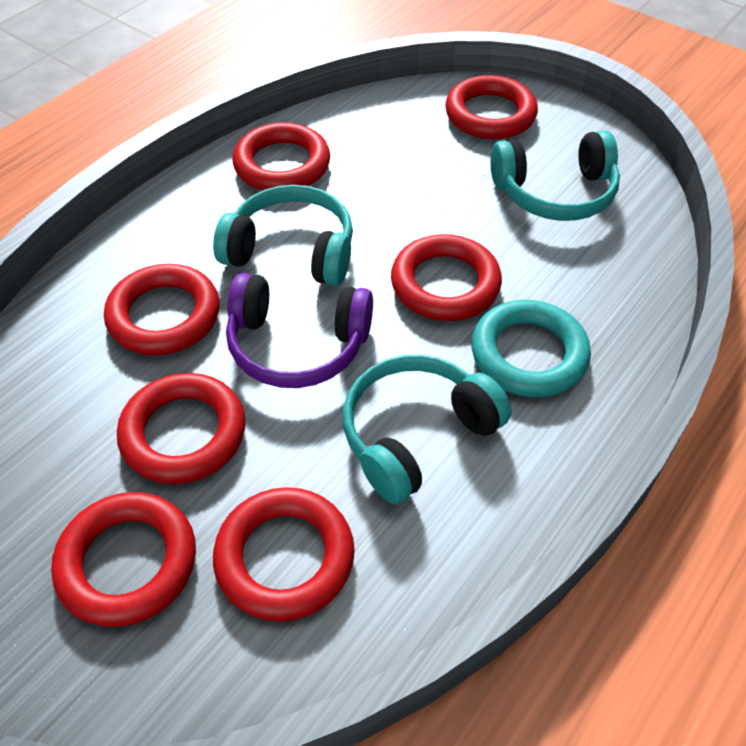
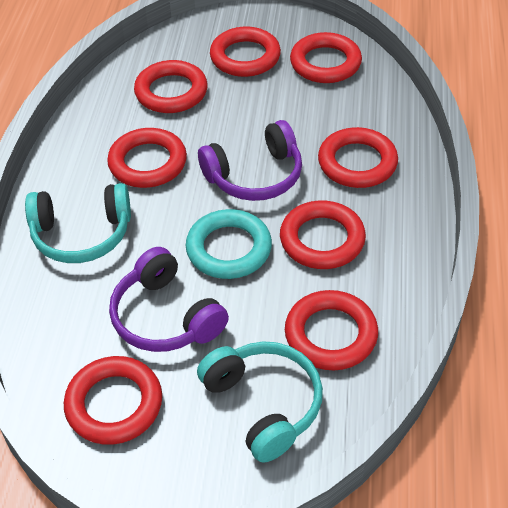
purple headphones: [226,273,373,388] = 1 -> [109,247,229,352] [198,120,302,201] = 2
red ring: [51,492,196,627] [104,264,220,355] [117,373,246,484] [213,487,355,622] [232,122,330,191] [391,234,502,321] [445,75,538,140] = 7 -> [64,356,162,445] [107,128,187,188] [134,60,208,113] [210,27,281,77] [280,200,366,269] [285,290,378,370] [290,32,362,83] [318,127,398,188] = 8
turquoise headphones: [213,185,353,286] [343,354,512,504] [490,131,620,221] = 3 -> [25,183,131,263] [197,342,323,463] = 2

